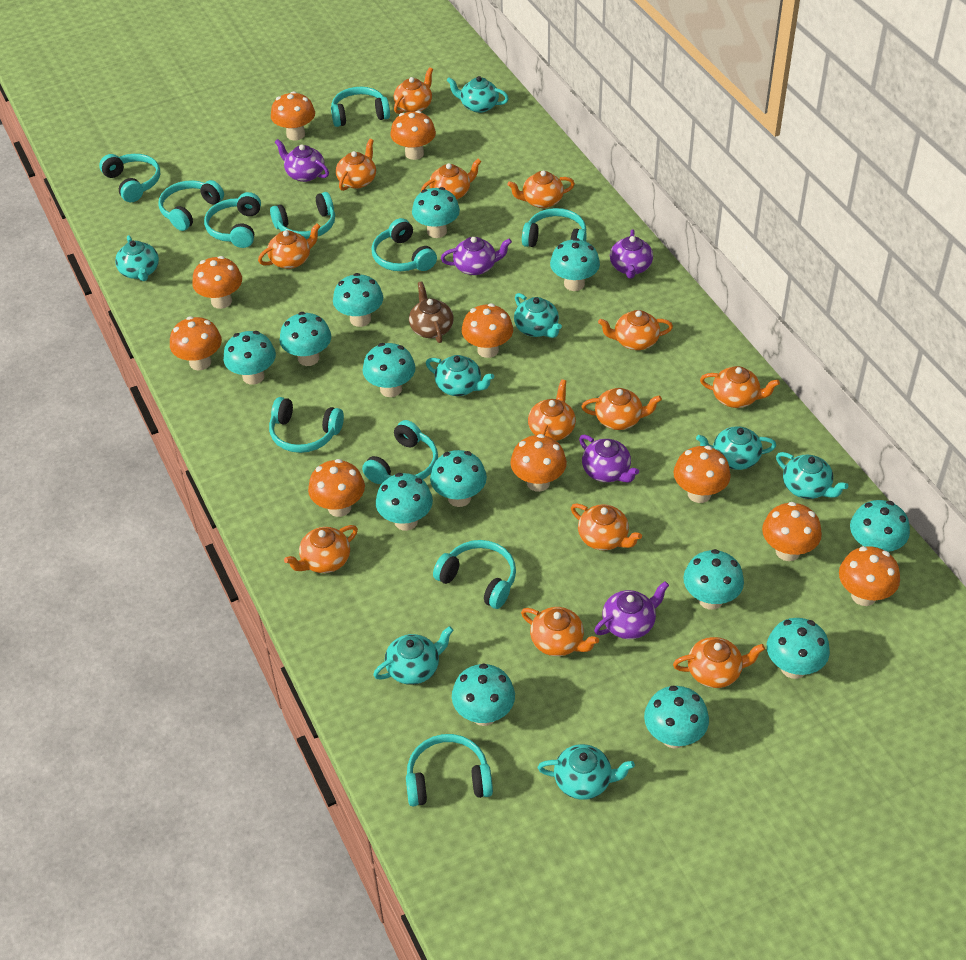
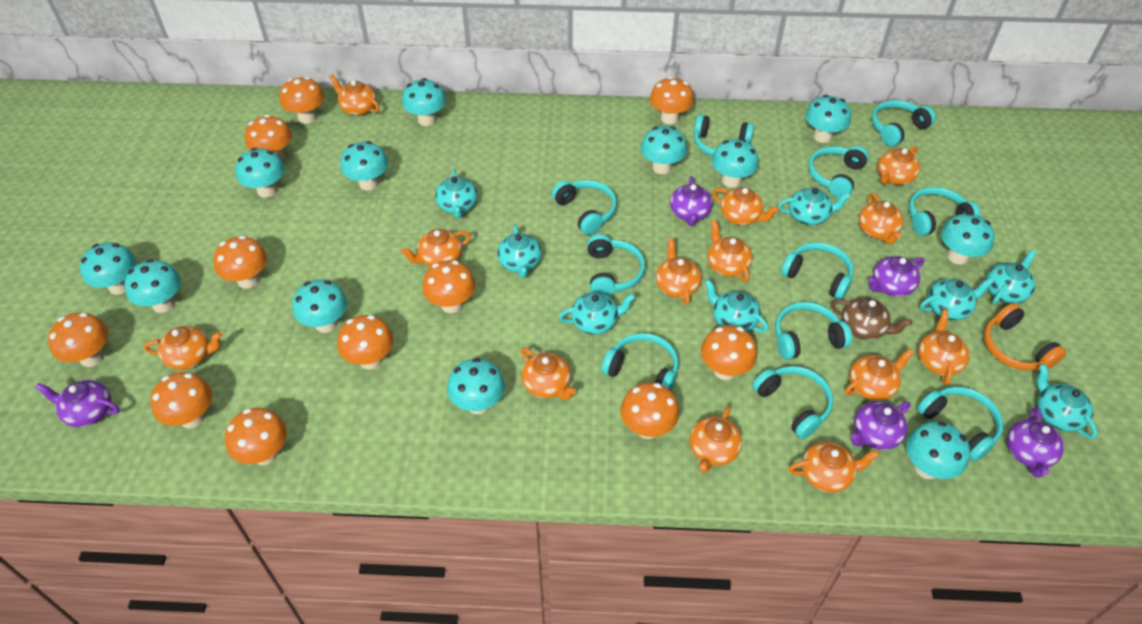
orange headphones: none = 0 -> [984,303,1066,370] = 1
orange mushroom: [170,316,222,370] [192,256,242,309] [271,91,315,140] [308,459,365,517] [390,111,436,160] [462,304,513,358] [510,434,567,492] [673,446,731,503] [762,502,822,561] [839,546,900,606] = 10 -> [48,313,109,367] [150,372,212,428] [213,236,267,289] [225,408,287,465] [245,115,292,161] [280,77,324,124] [337,315,393,369] [422,260,475,313] [620,382,679,439] [650,77,694,124] [701,325,757,380] = 11
turquoise mushroom: [223,331,276,385] [280,312,331,366] [333,273,383,327] [363,343,416,397] [376,473,433,531] [412,187,460,238] [430,450,487,507] [452,663,515,726] [550,238,600,291] [644,685,709,748] [683,549,744,610] [767,618,830,679] [850,500,910,552] = 13 -> [80,242,136,295] [125,259,181,313] [236,148,285,197] [293,279,347,333] [341,141,388,190] [402,78,446,126] [447,358,505,414] [641,126,687,174] [712,139,759,188] [805,95,851,143] [906,421,970,479] [941,212,995,265] = 12

